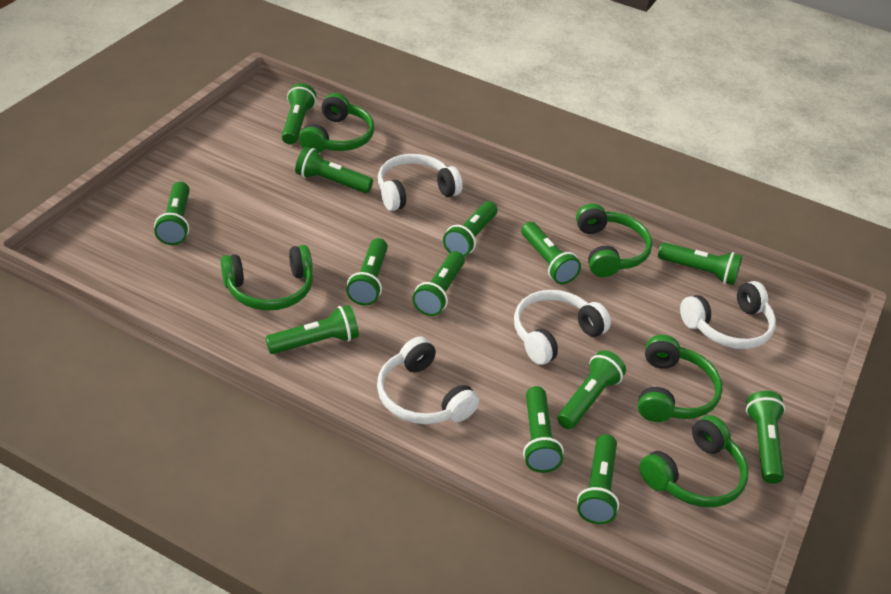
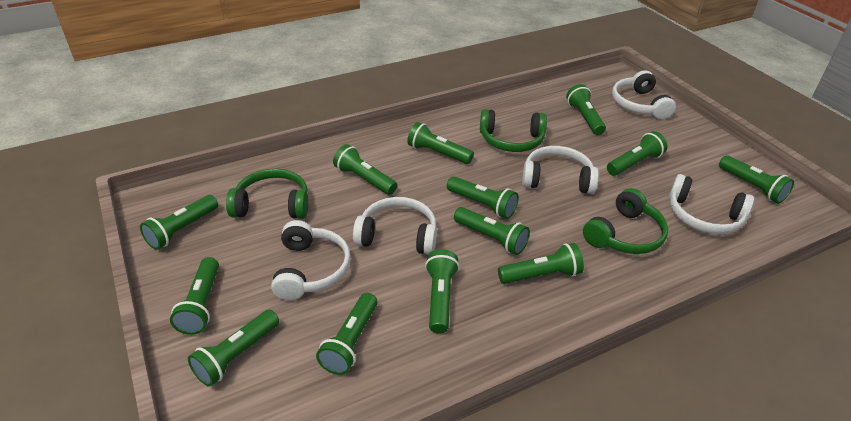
green headphones: [221,245,313,311] [299,93,374,153] [576,203,652,277] [638,335,723,422] [639,415,749,507] = 5 -> [226,168,309,219] [480,109,547,152] [583,188,668,254] = 3
white headphones: [377,336,479,424] [378,154,463,211] [514,290,611,365] [680,281,776,349] = 4 -> [271,220,351,300] [353,197,437,255] [522,146,599,194] [612,70,676,119] [669,174,754,234] = 5

